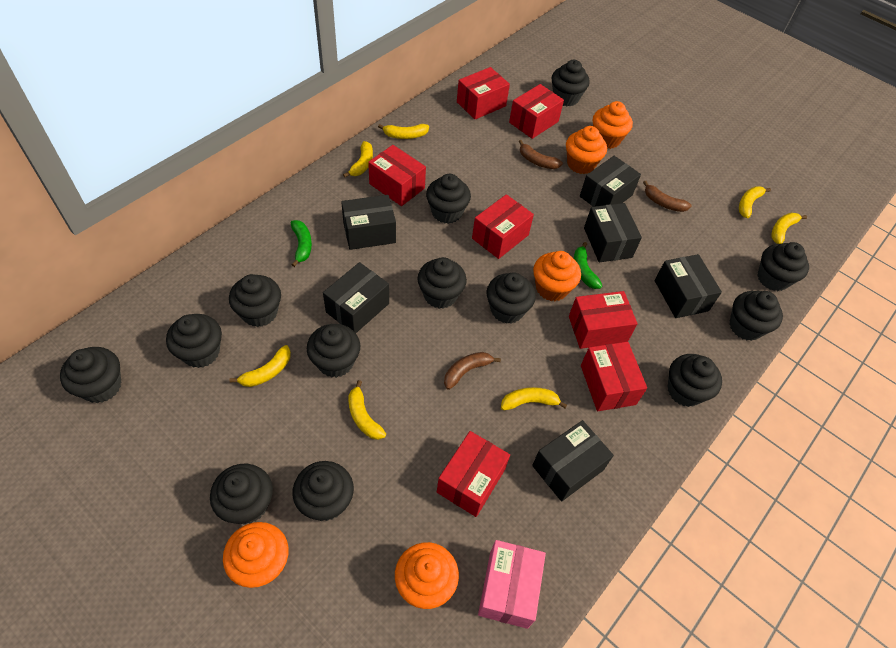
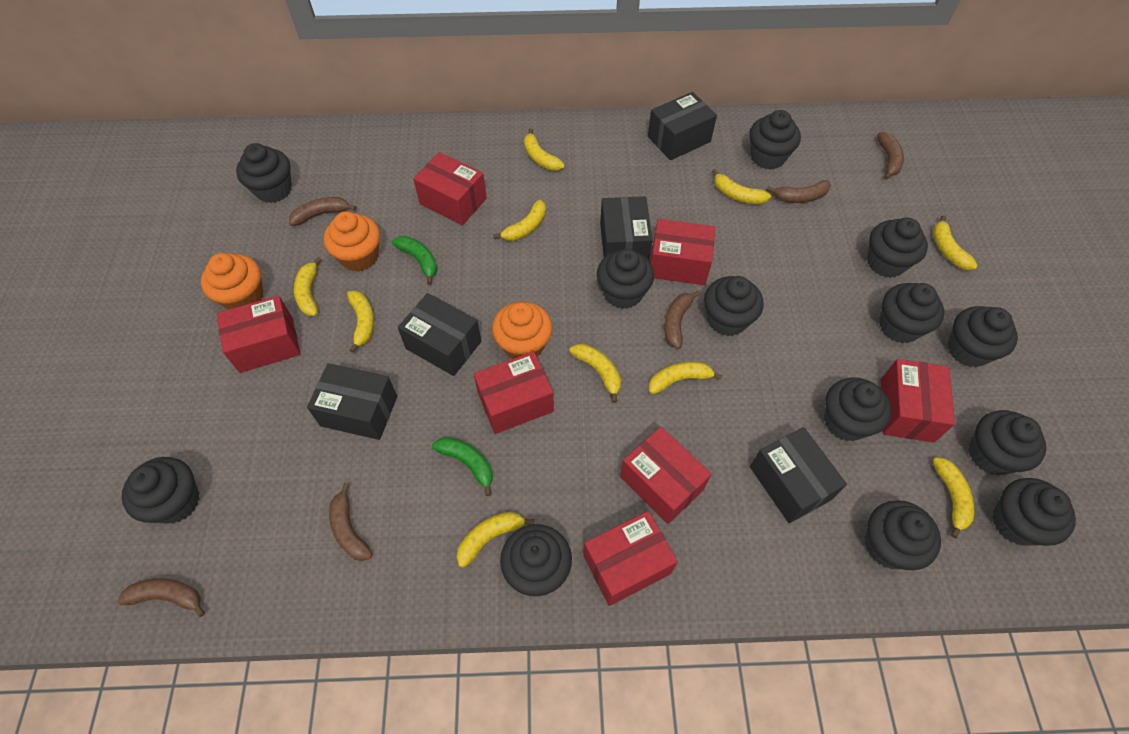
black box: [323,262,389,333] [341,195,396,250] [532,420,614,501] [580,156,641,207] [584,203,642,262] [655,254,722,318] = 6 -> [307,363,397,440] [398,293,481,376] [600,196,652,260] [648,92,717,160] [750,427,847,523] = 5
brown banana: [444,352,501,390] [519,140,563,169] [643,181,692,212] = 3 -> [117,578,205,617] [289,197,356,226] [329,483,373,561] [664,290,700,349] [766,180,831,203] [877,132,904,180] = 6
orange cupcake: [223,522,289,588] [395,542,459,609] [533,251,581,301] [566,126,607,174] [593,101,633,149] = 5 -> [201,253,263,310] [324,211,380,272] [492,301,552,359] = 3
pink box: [478,540,546,629] = 1 -> none = 0
yellow banana: [230,345,291,387] [343,141,373,178] [348,380,386,440] [378,124,429,139] [501,387,567,410] [739,186,771,218] [772,213,807,244] = 7 -> [294,257,321,316] [347,291,374,353] [457,512,534,568] [493,200,546,241] [524,128,565,171] [569,344,621,403] [649,362,723,394] [712,169,771,205] [933,215,978,270] [933,457,974,538] = 10

